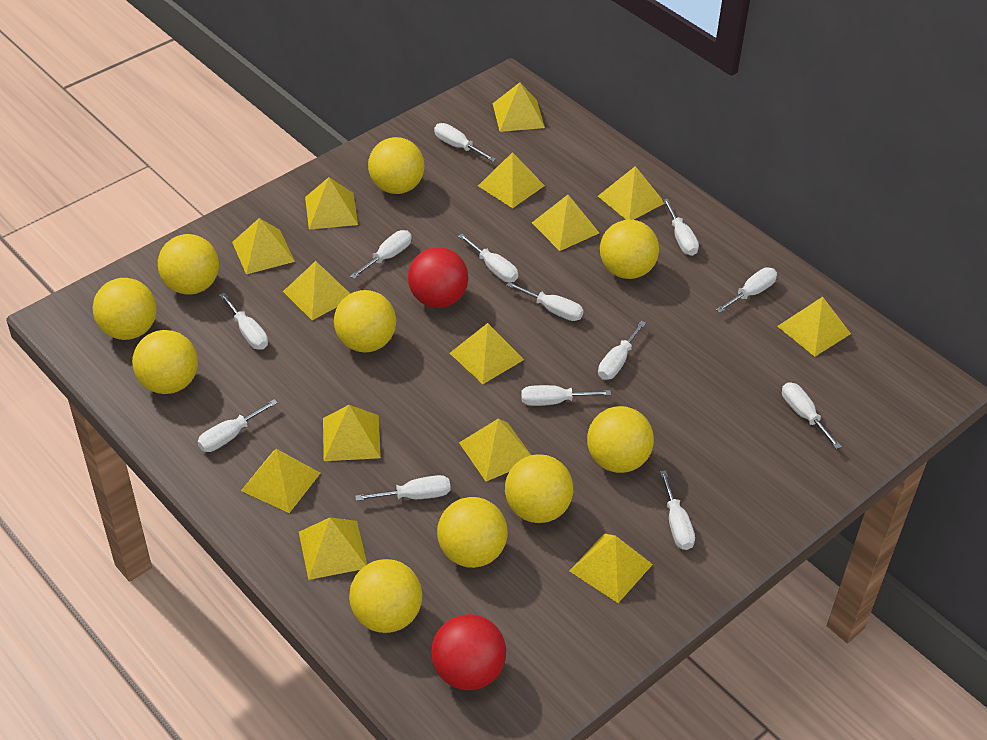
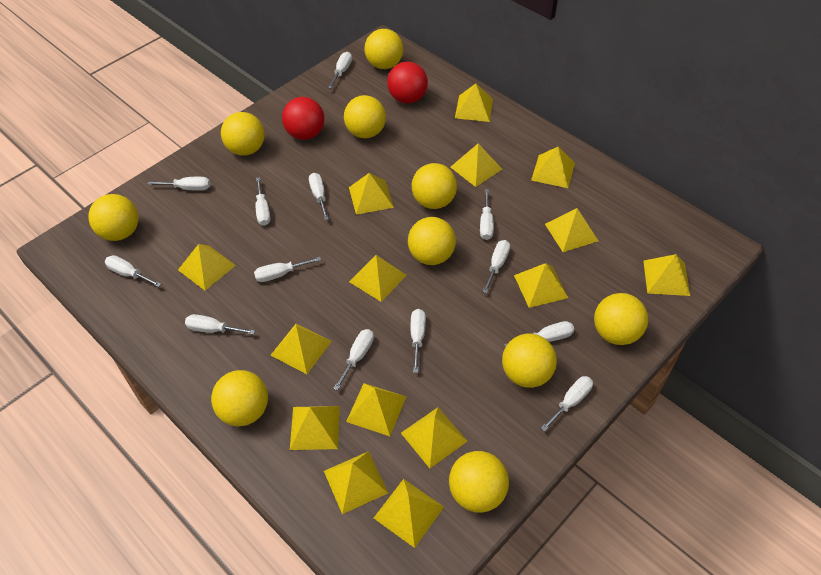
yellow pyramid: [232,218,295,274] [241,449,320,513] [283,261,350,320] [299,517,367,580] [305,177,358,230] [323,405,381,461] [450,323,524,384] [459,419,531,481] [478,152,545,208] [492,82,545,132] [532,195,599,251] [570,533,653,603] [598,166,664,220] [777,297,851,357] = 14 -> [178,244,236,290] [271,323,332,374] [290,406,340,450] [324,451,388,514] [346,383,406,436] [349,173,394,215] [349,255,407,302] [374,479,444,548] [401,407,467,468] [451,143,502,187] [455,83,493,122] [514,263,568,308] [531,147,575,188] [545,208,598,252] [643,254,690,296] = 15

